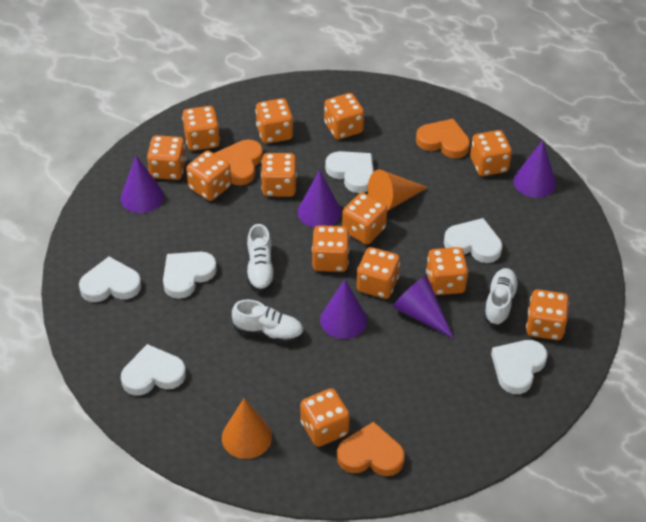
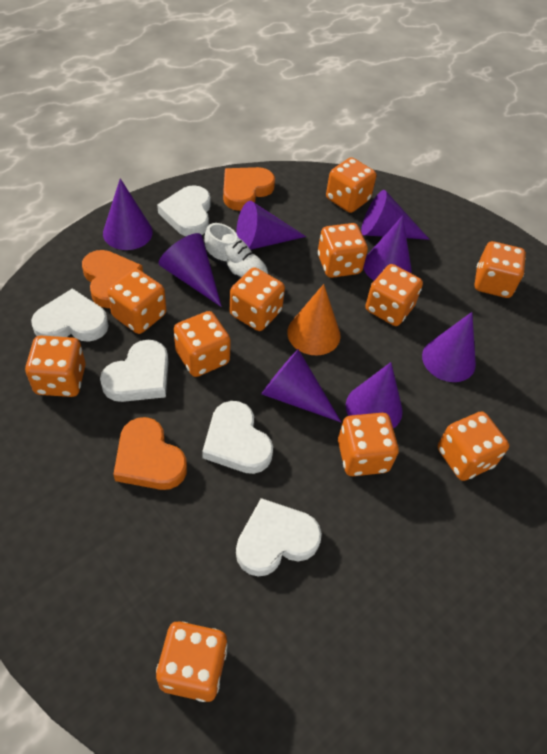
orange cone: [222,398,272,459] [368,170,428,211] = 2 -> [287,284,341,355] = 1
orange dice: [147,135,186,180] [182,106,220,151] [186,150,231,201] [255,98,293,144] [261,153,297,197] [300,388,350,447] [312,225,350,272] [324,93,364,139] [342,193,387,244] [357,247,400,299] [426,247,469,295] [470,130,512,176] [526,289,569,340] = 13 -> [25,336,86,397] [107,269,166,334] [156,622,228,702] [174,311,231,377] [230,267,285,331] [318,223,368,278] [326,157,376,213] [338,413,399,476] [365,264,423,326] [438,411,509,481] [475,241,526,298] = 11
purple cone: [121,156,164,213] [298,170,341,228] [320,280,367,339] [392,275,454,338] [513,140,556,198] = 5 -> [103,178,153,250] [159,233,222,307] [236,201,306,250] [261,349,341,422] [346,362,403,429] [361,190,430,240] [363,216,412,280] [422,312,476,382] = 8
white heart: [79,257,141,302] [121,344,186,395] [163,252,217,299] [325,151,374,193] [444,218,503,263] [491,340,548,394] = 6 -> [31,288,109,342] [100,340,169,402] [157,185,211,236] [202,401,273,474] [236,498,322,577] = 5
white shoe: [232,299,304,343] [247,224,275,292] [484,268,519,327] = 3 -> [204,223,268,280] = 1

